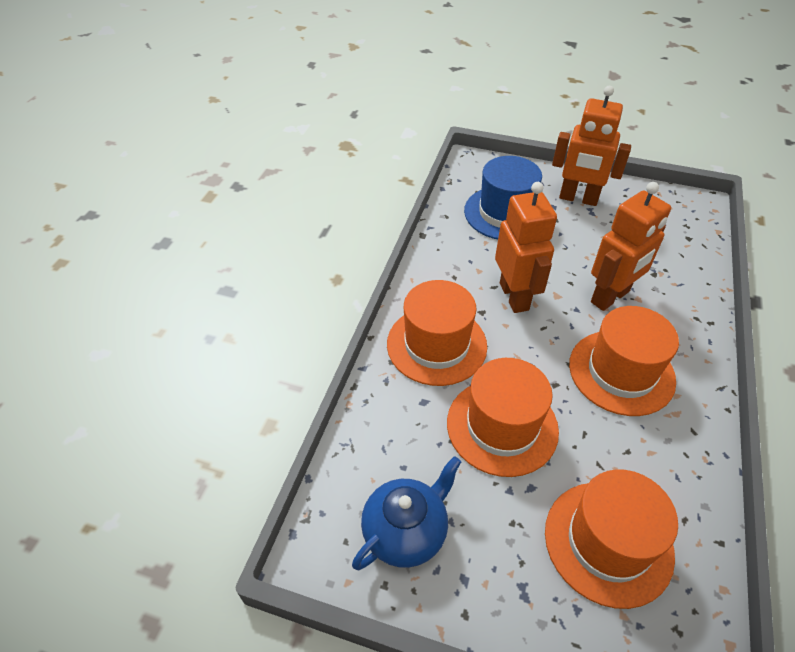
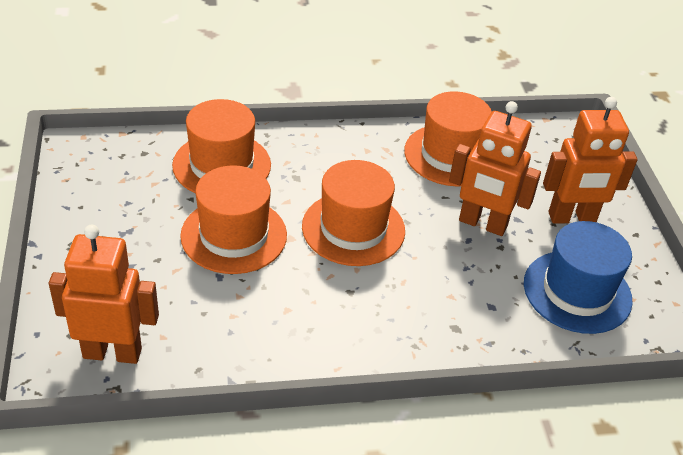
blue teapot: [352,456,461,570] = 1 -> none = 0

